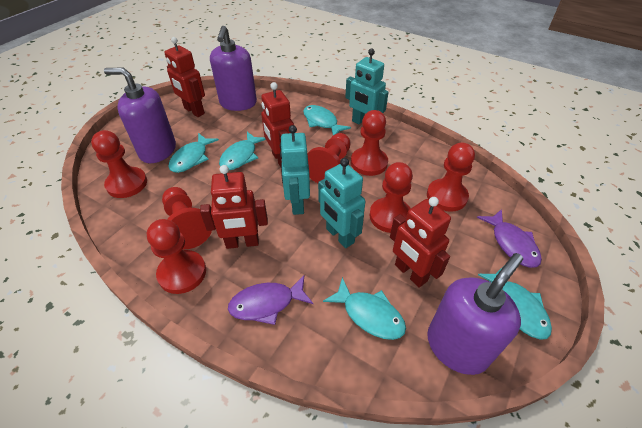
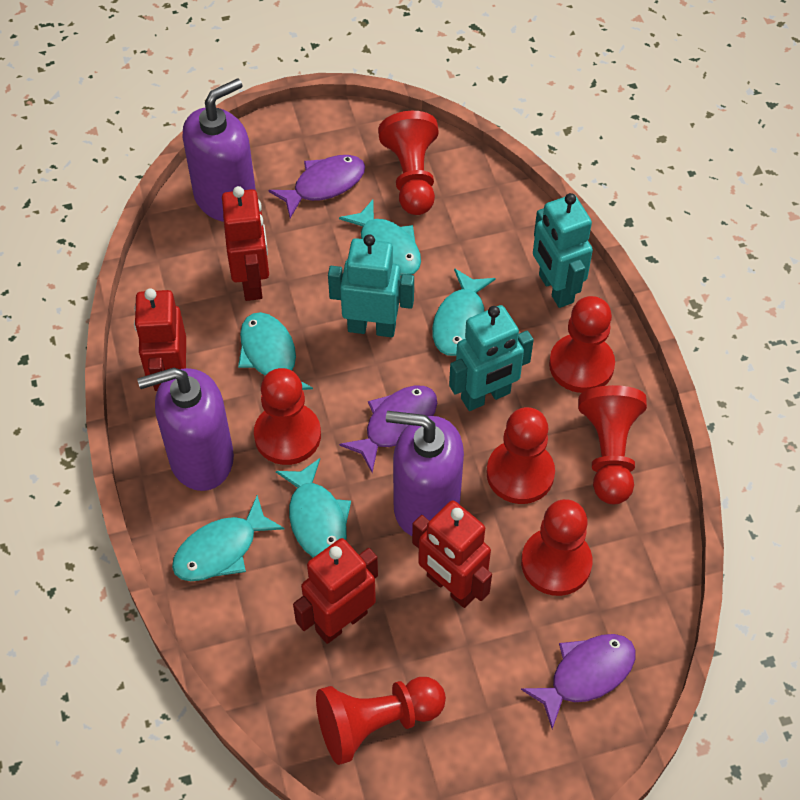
purple fish: [228,276,313,325] [477,209,542,268] = 2 -> [269,155,365,218] [339,385,437,473] [521,634,636,729] = 3

